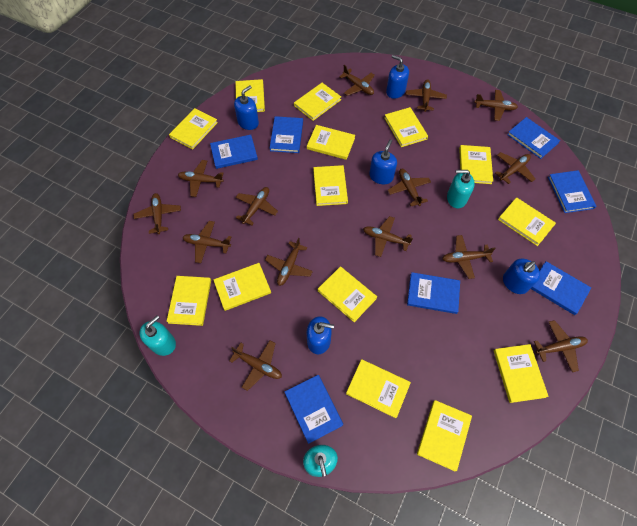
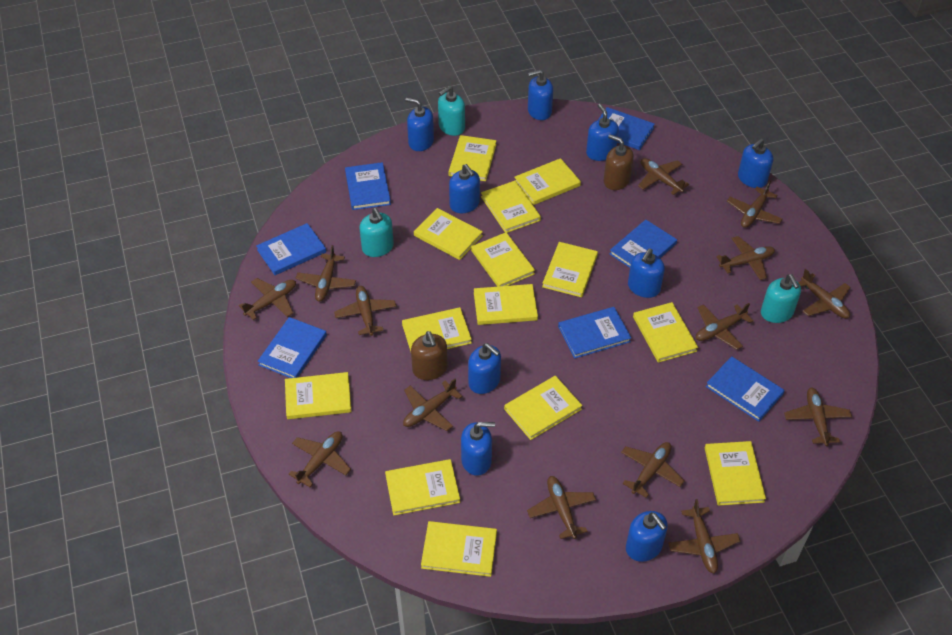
blue soap dispenser: [234,85,259,130] [307,316,334,354] [369,140,397,184] [386,55,409,99] [503,259,540,294] = 5 -> [405,98,434,151] [449,164,480,213] [461,422,495,476] [468,343,501,394] [528,70,553,120] [586,104,619,161] [626,511,668,562] [628,248,665,298] [738,138,773,188] = 9
brown soap dispenser: none = 0 -> [411,331,448,380] [604,134,634,190] = 2

